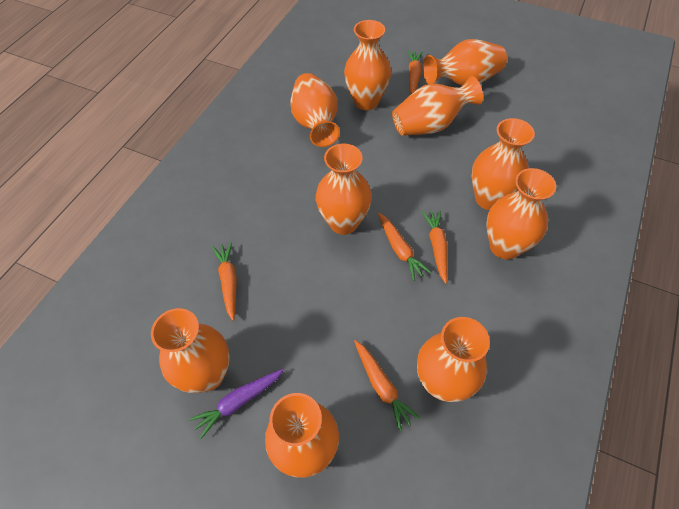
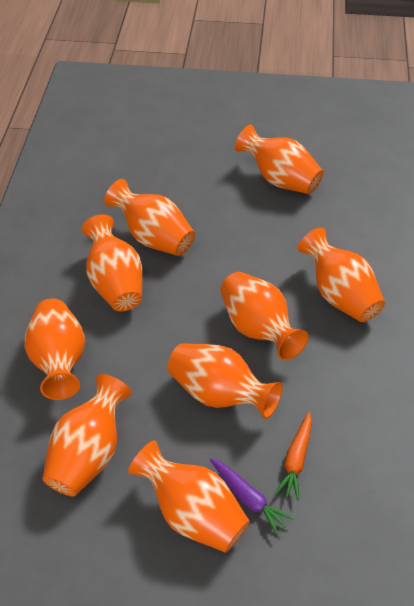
orange carrot: [212,242,237,321] [354,340,420,431] [378,213,431,281] [407,51,422,94] [422,210,448,284] = 5 -> [275,412,312,500] = 1
orange vase: [151,308,230,393] [265,393,339,478] [290,73,340,147] [316,143,372,235] [344,20,391,110] [392,76,483,136] [417,317,490,402] [423,39,507,86] [472,118,535,210] [486,168,556,259] = 10 -> [24,299,85,400] [42,374,132,496] [82,214,142,312] [104,179,195,256] [128,440,250,553] [168,343,283,419] [220,272,308,360] [235,124,324,194] [298,228,385,322] = 9

